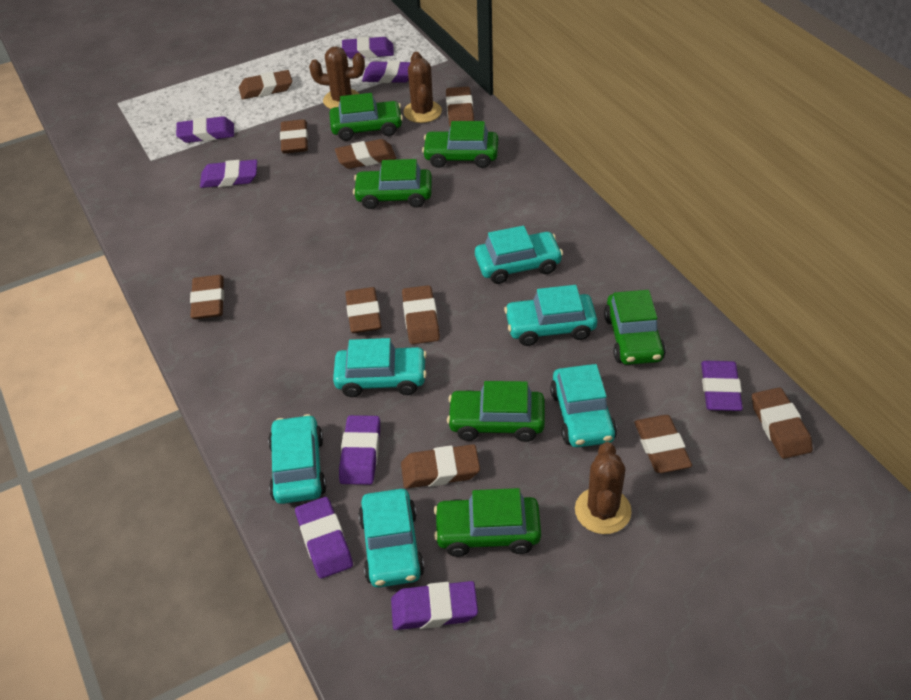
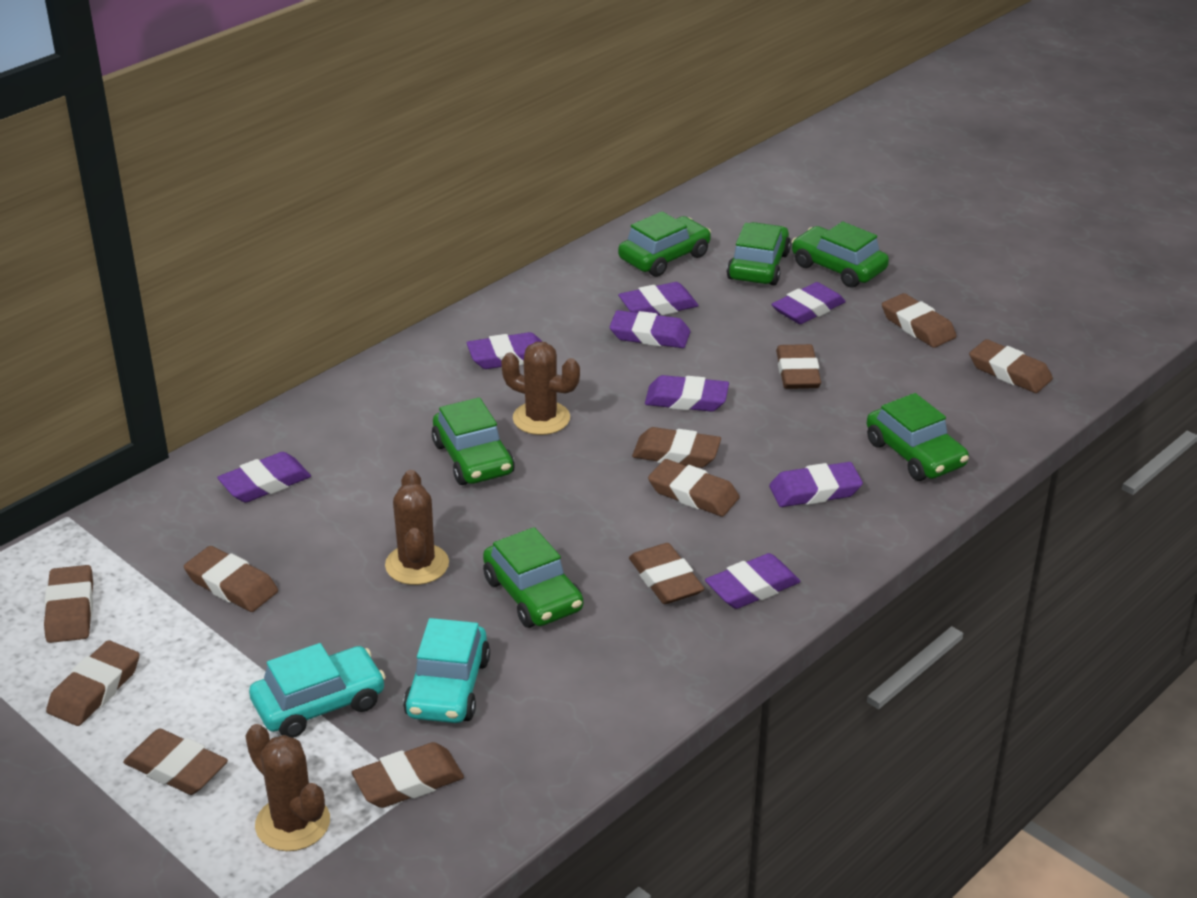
brown eraser: [190,275,224,319] [239,70,292,99] [280,119,308,154] [335,139,396,169] [345,287,381,333] [401,444,480,489] [402,285,440,344] [446,87,474,126] [634,415,692,473] [752,387,813,459] = 10 -> [44,565,93,643] [46,640,139,726] [123,729,228,795] [184,546,278,612] [352,742,464,808] [629,543,704,604] [632,427,721,468] [648,459,740,517] [776,344,821,389] [882,293,956,348] [969,339,1053,393] = 11
turquoise car: [268,414,326,504] [333,338,427,397] [358,489,424,588] [475,226,563,284] [504,285,597,346] [550,364,617,447] = 6 -> [249,643,386,738] [403,618,490,723] = 2

